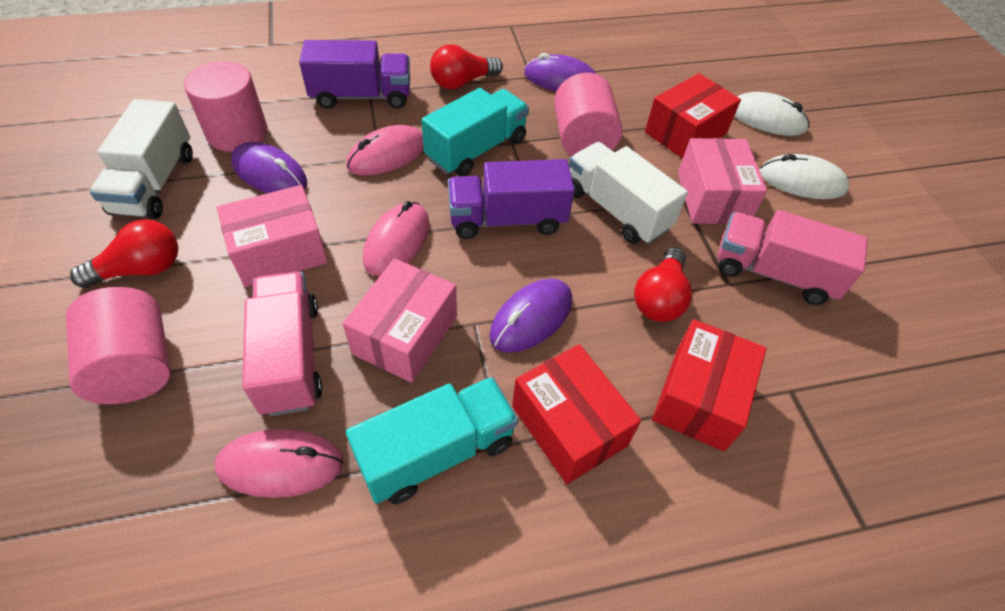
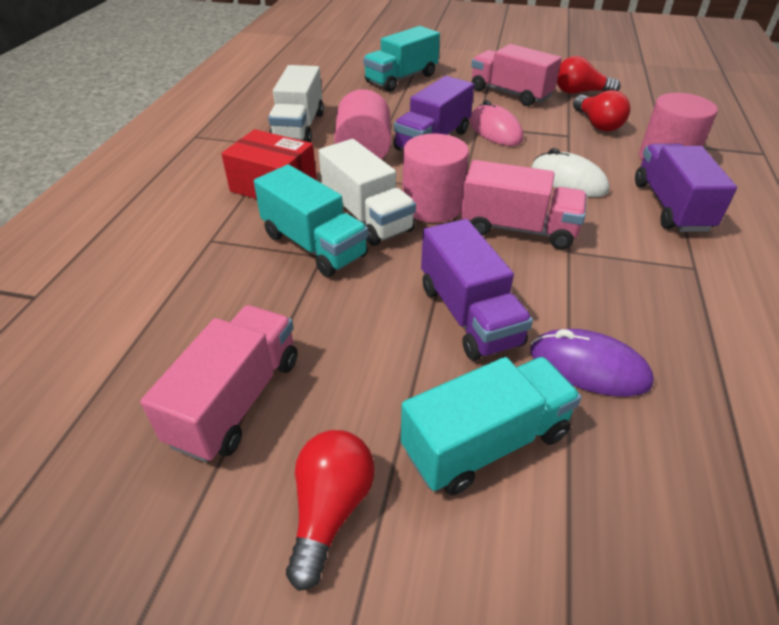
pink box: [217,185,328,287] [343,258,457,383] [678,138,767,224] = 3 -> none = 0
pink mouse: [215,429,344,498] [346,125,424,175] [363,201,430,276] = 3 -> [469,100,523,146] = 1
pink truck: [242,272,322,416] [718,210,868,305] = 2 -> [140,305,298,463] [461,160,587,249] [471,44,562,106] = 3
purple mouse: [231,142,307,193] [489,279,572,353] [524,53,596,92] = 3 -> [530,329,654,397] = 1
purple truck: [299,40,410,109] [448,159,575,239] = 2 -> [394,76,474,151] [421,219,533,361] [635,144,737,232] = 3
red box: [512,344,641,484] [645,73,741,159] [652,319,766,451] = 3 -> [221,129,317,199] = 1
turquoise truck: [346,377,518,504] [422,88,529,176] = 2 -> [254,164,368,277] [363,26,440,92] [401,357,582,495] = 3
white mouse: [735,92,810,136] [759,154,850,199] = 2 -> [531,148,610,197] = 1

